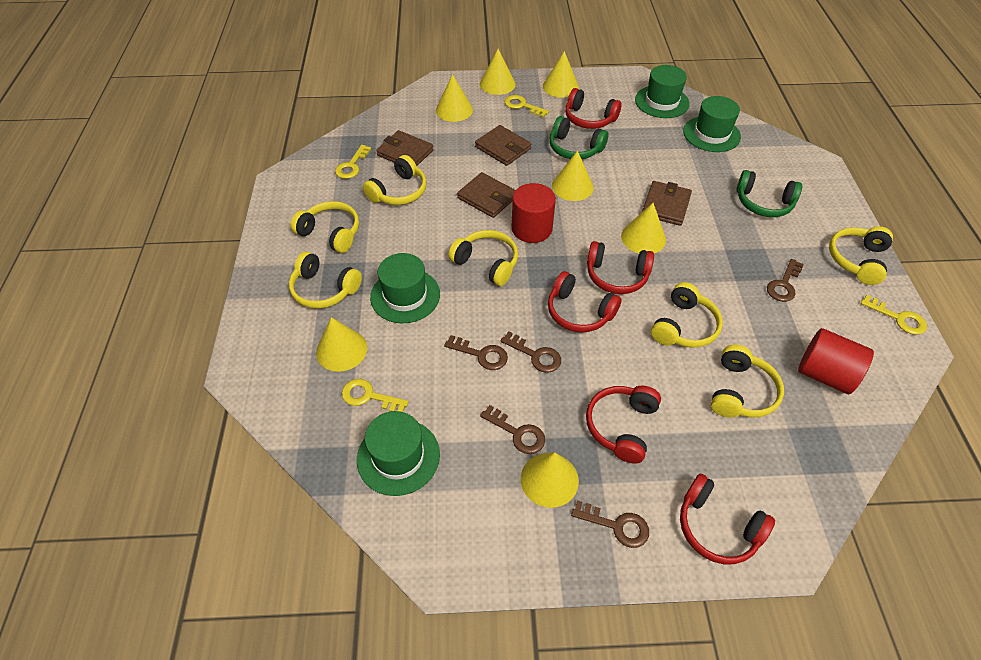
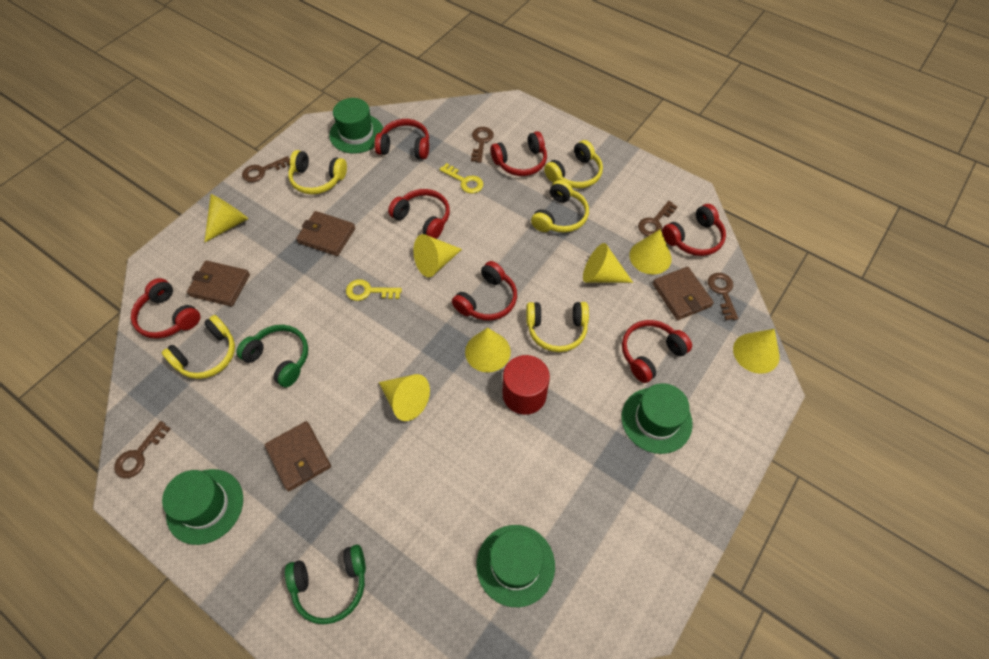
red cylinder: [511,183,556,243] [798,328,874,394] = 2 -> [503,355,550,415] = 1
red headphones: [548,271,622,333] [565,88,622,129] [586,386,661,464] [587,241,654,294] [680,474,775,564] = 5 -> [131,278,201,339] [374,119,429,159] [388,189,450,239] [452,261,517,320] [491,131,547,176] [622,320,692,383] [662,204,726,256] = 7
yellow headphones: [289,251,362,309] [291,201,359,253] [363,155,427,205] [449,230,518,286] [651,282,723,348] [711,344,784,418] [829,226,893,285] = 7 -> [162,315,235,379] [288,150,347,195] [526,302,589,352] [531,180,589,233] [544,140,603,189] = 5
yellow key: [335,145,371,179] [342,379,409,412] [505,95,549,118] [861,295,927,335] = 4 -> [346,279,402,301] [439,163,483,194] = 2

